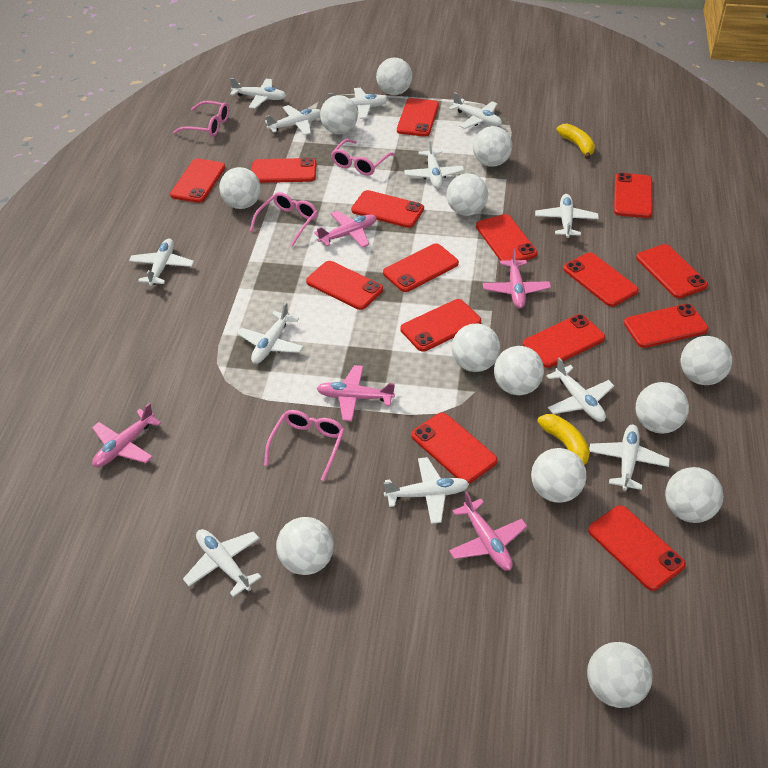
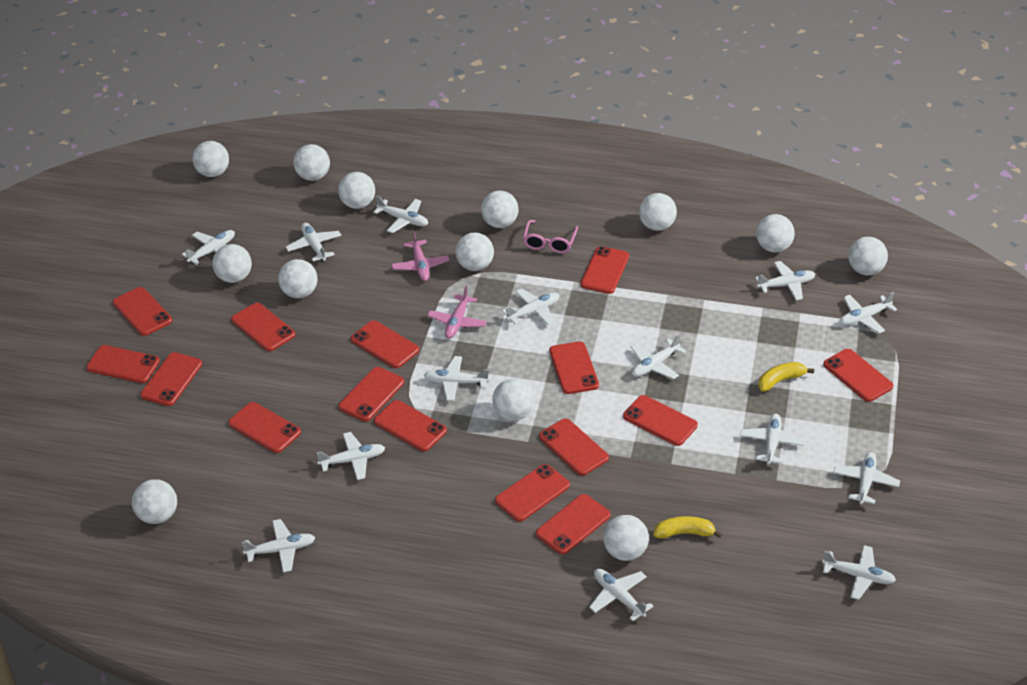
pink glasses: [173,101,229,137] [250,192,318,247] [264,410,345,481] [331,139,395,176] = 4 -> [523,220,578,253] = 1
pink plane: [92,403,162,467] [314,211,377,248] [316,365,395,421] [449,492,527,571] [483,248,551,308] = 5 -> [391,231,449,281] [427,286,487,338] = 2
white plane: [129,238,194,286] [183,529,262,597] [230,78,286,109] [237,302,304,364] [265,105,321,135] [329,88,387,119] [384,457,469,524] [404,139,464,189] [448,92,502,129] [535,194,599,238] [546,358,614,422] [589,425,670,491] = 12 -> [182,230,235,265] [242,519,315,573] [286,223,341,261] [317,432,385,480] [373,196,428,233] [424,356,489,401] [502,288,559,325] [589,569,654,621] [631,334,686,379] [740,414,805,465] [755,261,816,300] [822,545,896,600] [833,452,900,504] [840,292,897,333] = 14

